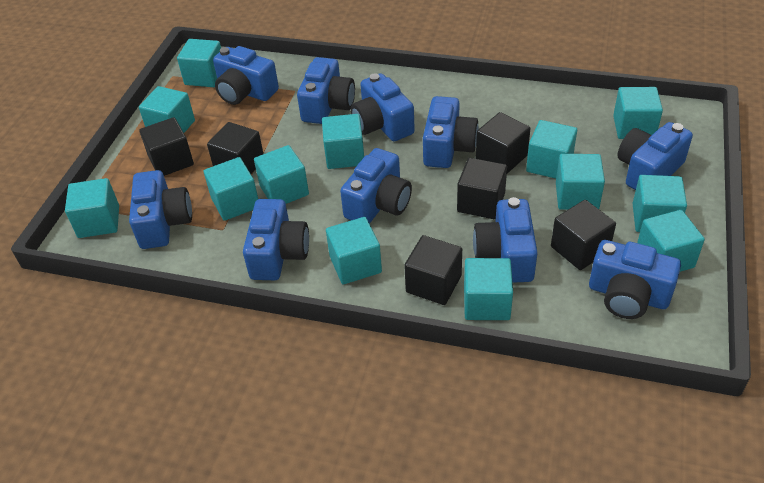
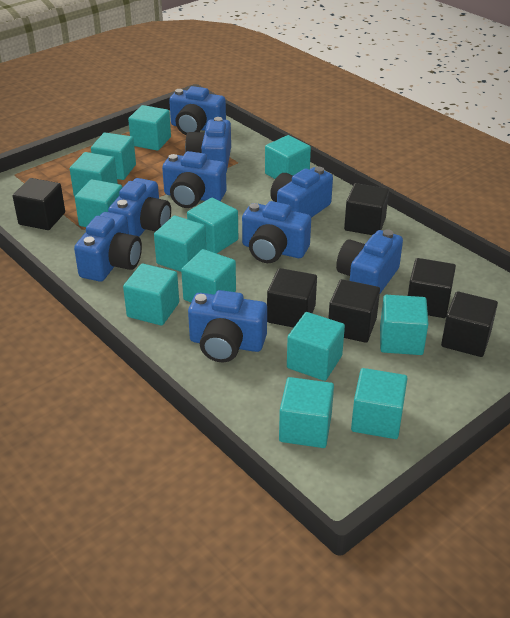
blue camera: [129,170,192,249] [213,46,279,105] [243,199,309,280] [297,57,355,124] [340,148,412,224] [351,73,415,141] [423,96,479,168] [473,197,538,283] [589,240,681,319] [617,122,693,190] = 10 -> [74,212,142,282] [108,178,171,237] [162,151,226,208] [169,86,226,135] [185,117,231,173] [188,290,267,362] [242,201,311,263] [270,167,333,218] [336,229,403,293] = 9

